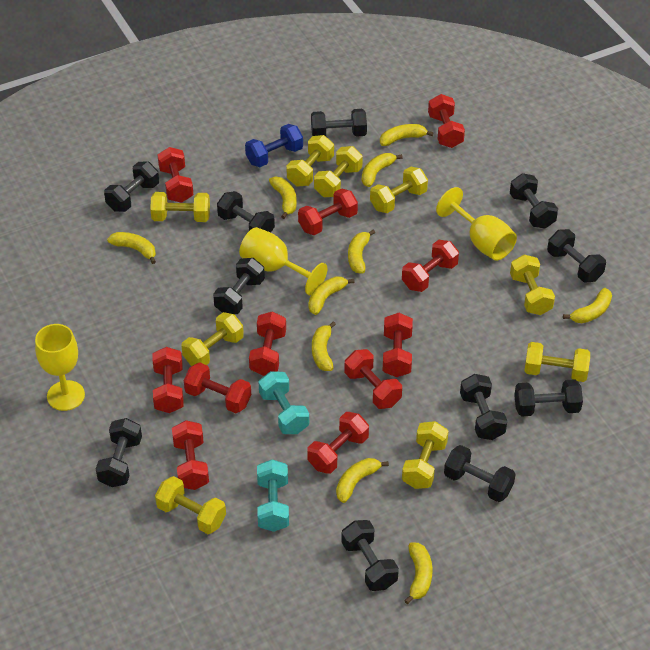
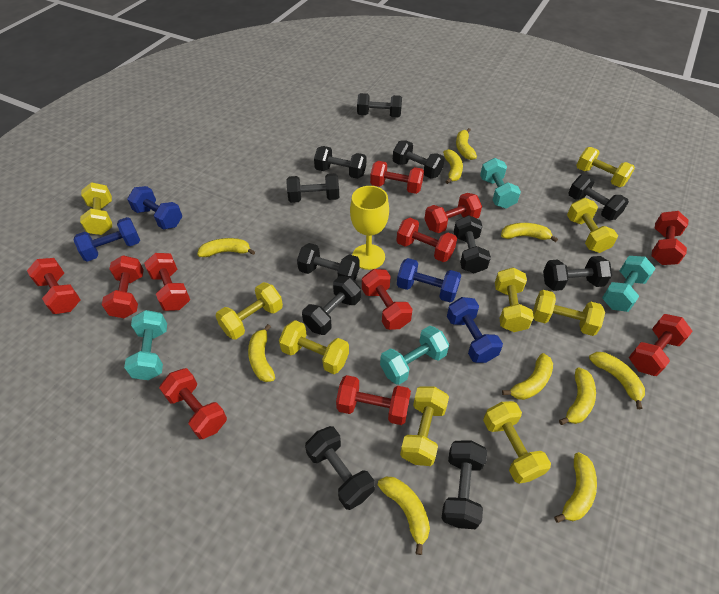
blue dumbbell: [245,124,303,167] = 1 -> [74,217,140,262] [127,186,182,230] [397,258,461,302] [447,297,503,363] = 4
turquoise dumbbell: [257,459,289,532] [259,371,309,434] = 2 -> [124,310,167,380] [380,326,449,385] [480,158,521,209] [602,256,655,312] = 4
yellow goblet: [35,324,85,411] [239,227,327,296] [436,187,517,261] = 3 -> [350,186,389,270] = 1

